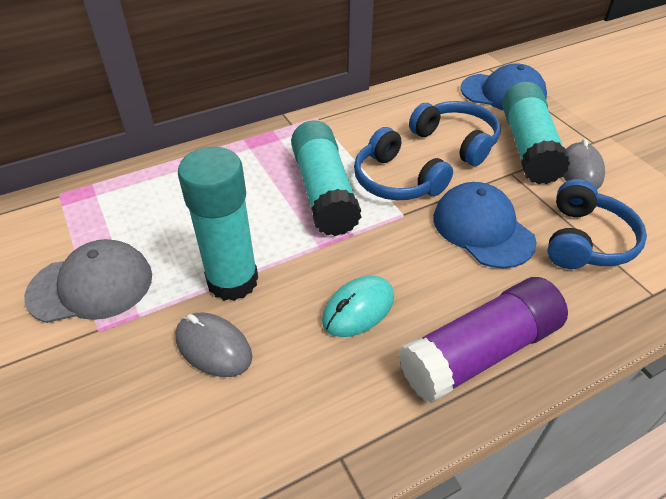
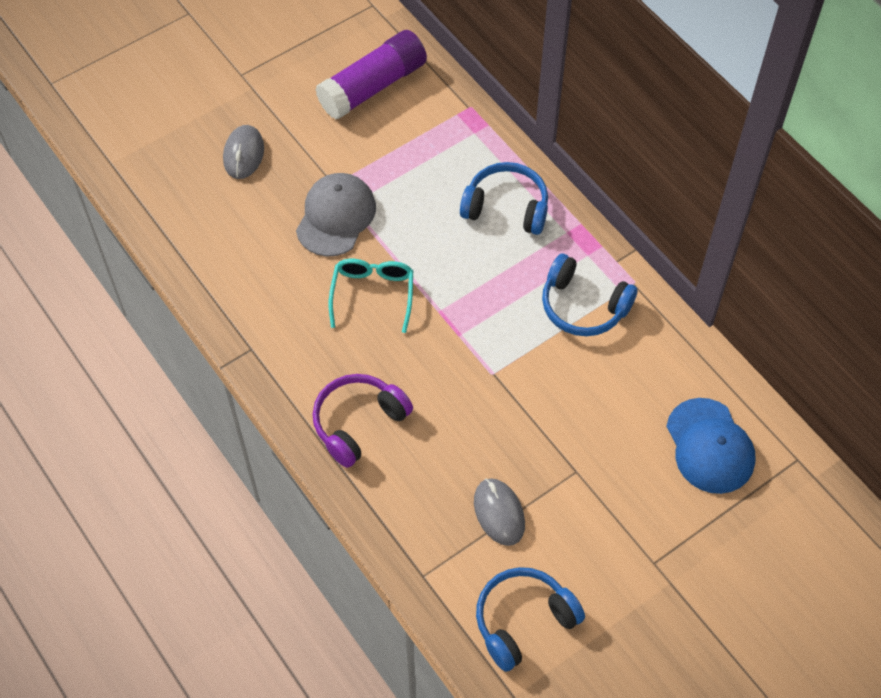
blue cap: [433,182,537,268] [460,63,547,111] = 2 -> [666,398,756,494] = 1
purple headphones: none = 0 -> [312,374,413,468] = 1
turquoise glasses: none = 0 -> [329,259,413,333] = 1
turquoise glue stick: [178,147,258,301] [291,120,362,236] [502,82,570,184] = 3 -> none = 0
turquoise mouse: [322,276,394,337] = 1 -> none = 0

